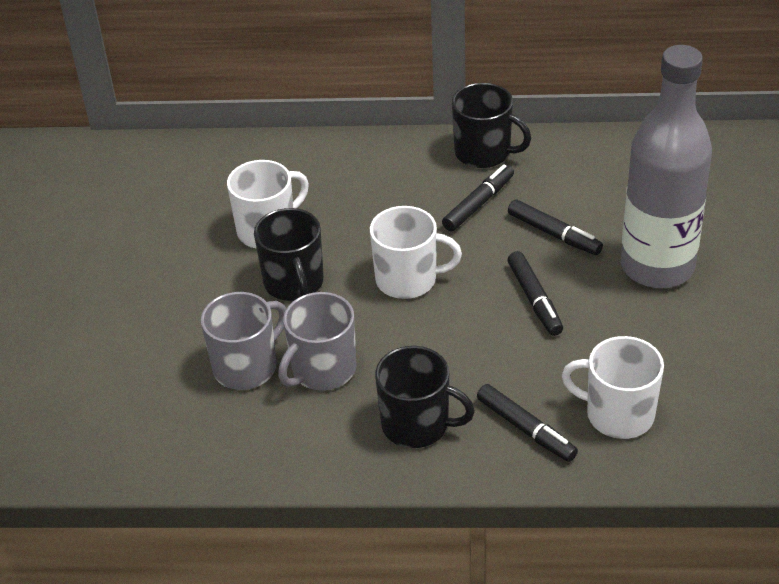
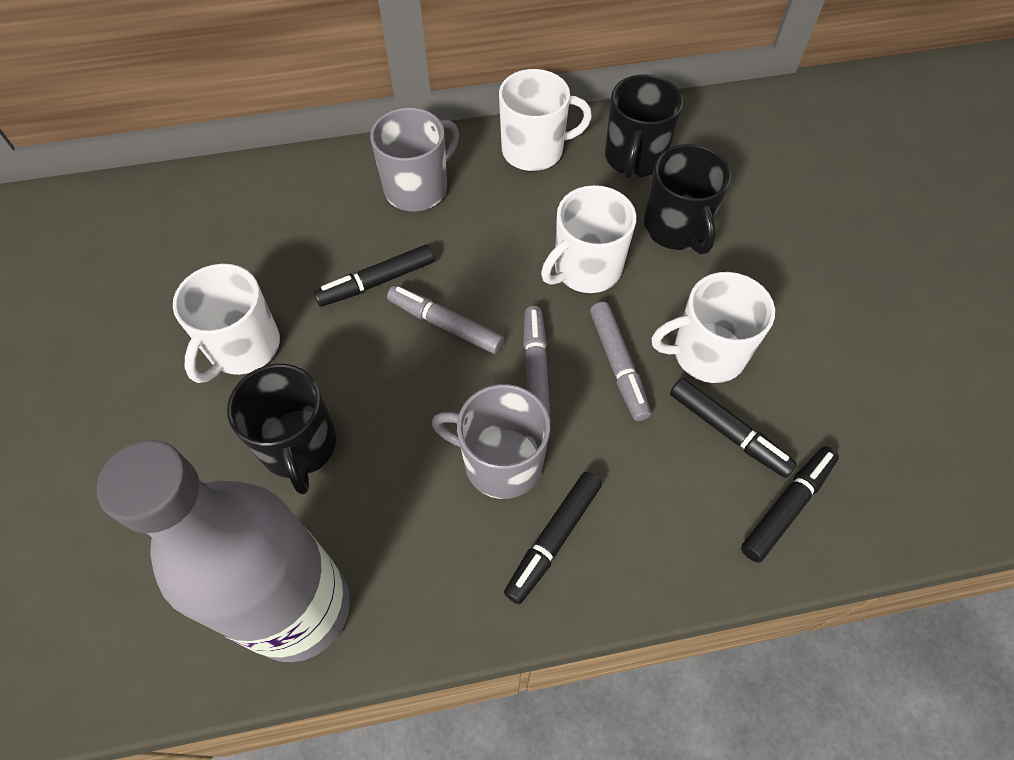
grey marker: none = 0 -> [387,285,504,354] [523,306,551,424] [590,302,651,421] = 3
white mug: [227,160,309,249] [370,206,462,299] [562,336,664,439] = 3 -> [173,264,280,383] [499,69,592,171] [541,185,636,293] [651,272,775,383] = 4

